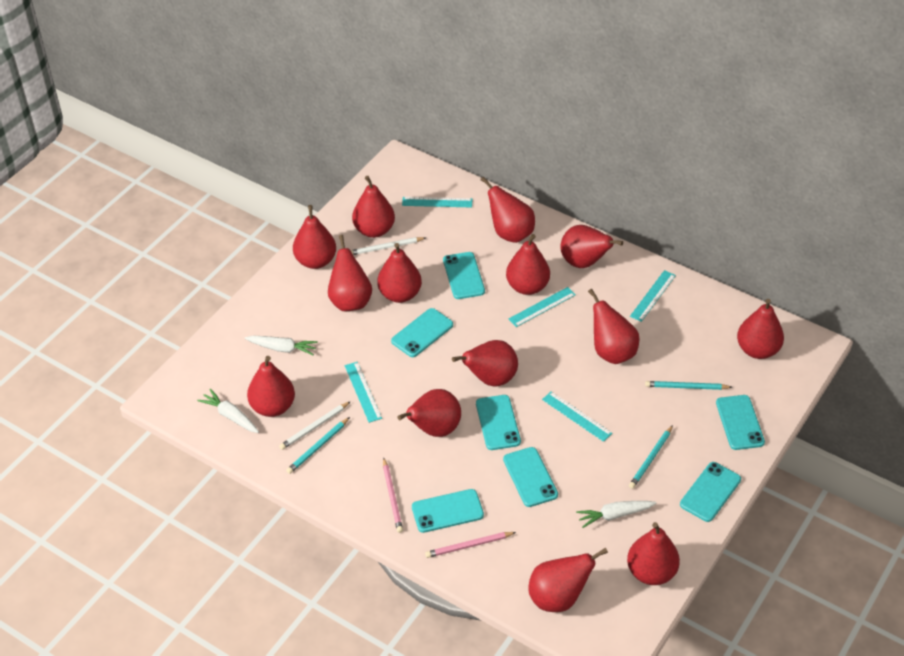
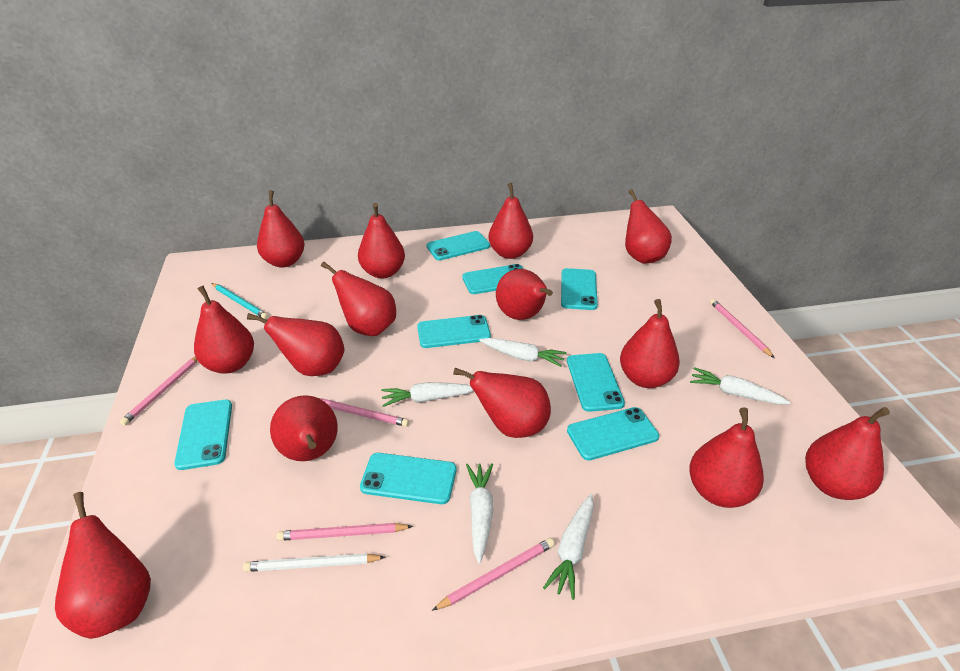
pink pencil: [383,458,403,533] [425,532,516,558] = 2 -> [120,357,197,426] [276,523,413,541] [319,398,409,427] [432,538,555,611] [710,299,775,358] = 5
turquoise pencil: [286,417,350,474] [629,425,673,489] [645,381,732,390] = 3 -> [211,283,268,319] = 1
turquoise phone: [391,308,453,357] [412,489,484,533] [443,252,485,299] [476,395,521,450] [503,447,558,507] [680,462,741,522] [716,395,765,450] = 7 -> [174,400,232,470] [360,453,456,504] [417,315,491,348] [427,231,490,260] [462,264,523,294] [561,268,598,310] [567,353,625,412] [567,407,659,461] = 8
turquoise ruler: [345,362,382,423] [402,197,472,207] [509,287,576,327] [542,391,612,442] [630,270,676,322] = 5 -> none = 0
white carrot: [197,389,259,433] [245,336,318,356] [576,501,656,528] = 3 -> [381,382,474,407] [466,464,493,564] [479,338,566,367] [543,494,594,600] [690,367,791,404] = 5
white pencil: [279,401,351,450] [351,237,425,255] = 2 -> [243,553,385,572] = 1

